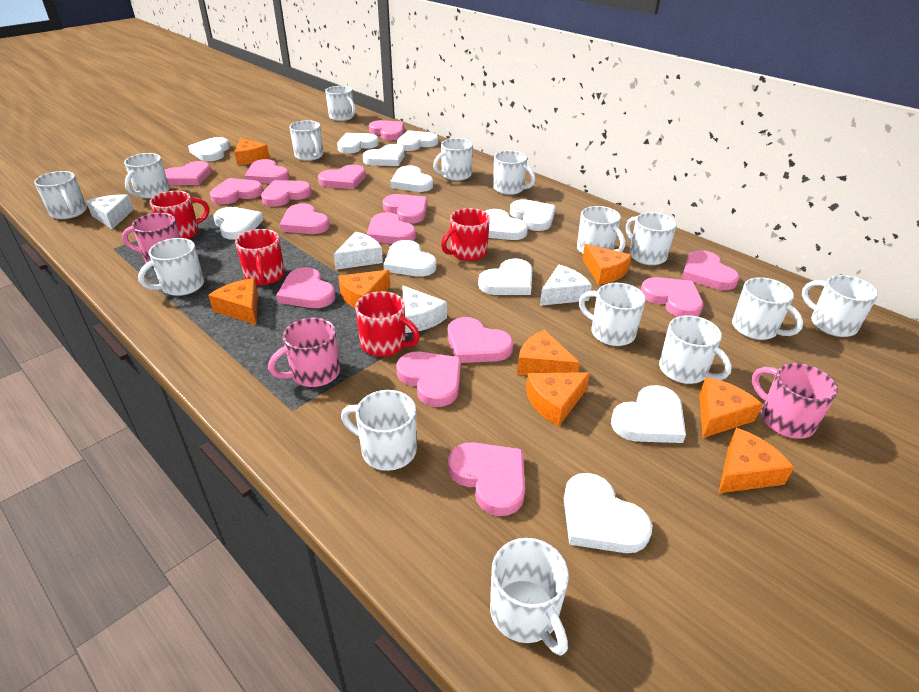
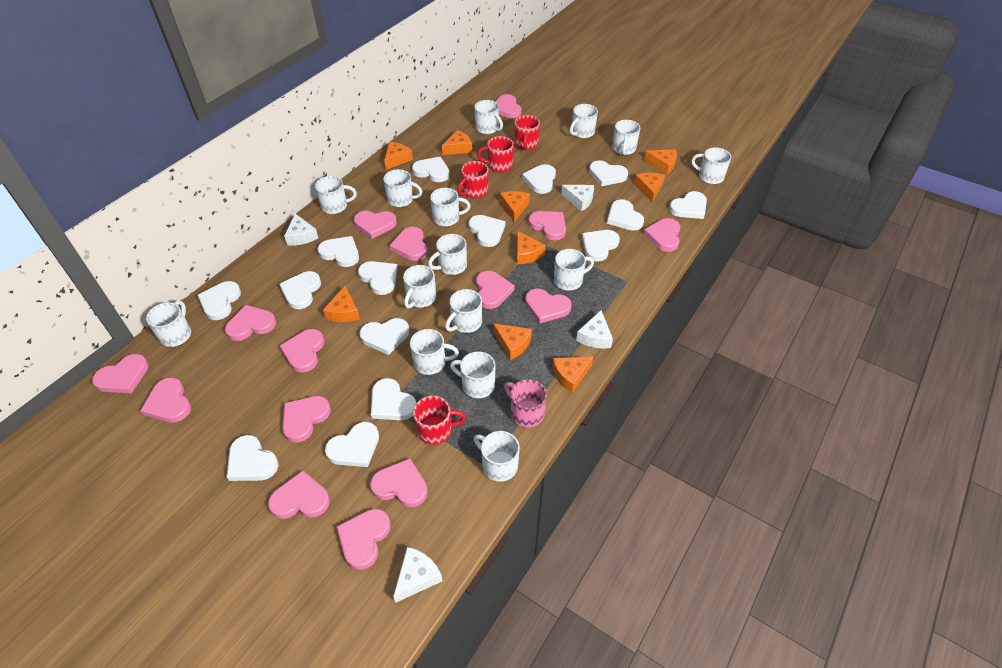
orange cheese: [208,278,258,325] [235,138,270,165] [338,270,390,308] [517,330,580,375] [526,372,590,426] [583,244,632,285] [699,377,762,438] [719,428,794,493] = 8 -> [323,286,360,322] [384,142,413,170] [442,130,472,155] [493,324,532,360] [500,191,530,222] [517,231,546,264] [552,357,593,393] [634,173,665,202] [644,150,677,175] = 9
pink mug: [122,213,181,263] [268,318,340,387] [752,363,838,439] = 3 -> [504,379,547,427] = 1
white heart: [188,137,230,161] [213,207,264,240] [337,133,379,154] [363,144,405,166] [384,240,436,277] [390,166,433,192] [397,130,438,151] [478,258,533,295] [485,209,528,240] [510,199,556,231] [564,473,652,553] [611,385,686,443] = 12 -> [198,281,241,320] [227,435,279,481] [279,271,321,309] [318,236,359,267] [325,422,379,467] [358,261,398,295] [360,318,409,355] [371,378,416,420] [412,157,450,182] [469,215,505,247] [522,164,556,194] [582,230,620,262] [589,160,628,186] [607,199,644,231] [669,191,707,219] = 15

